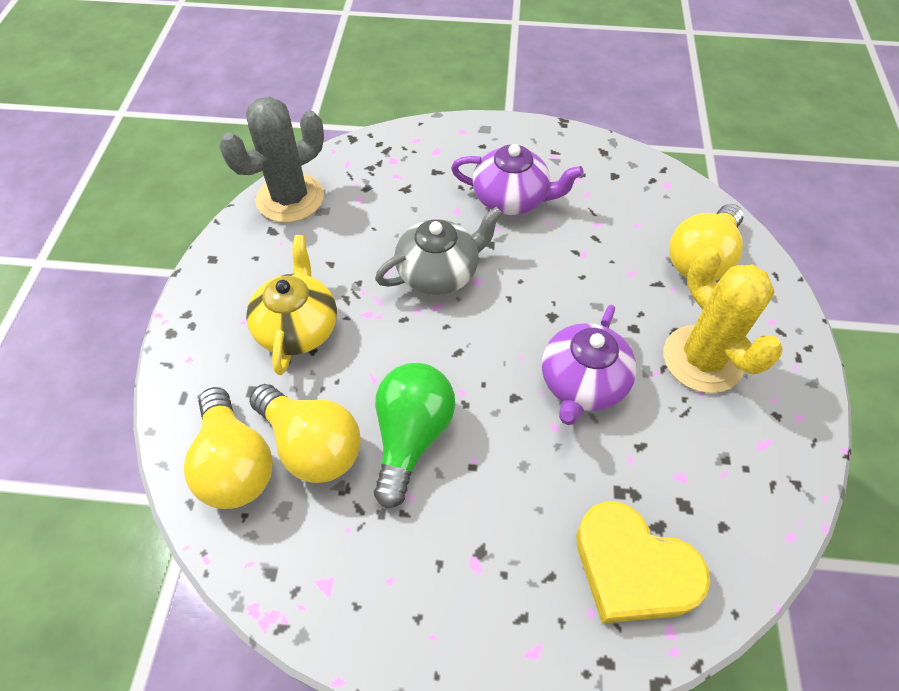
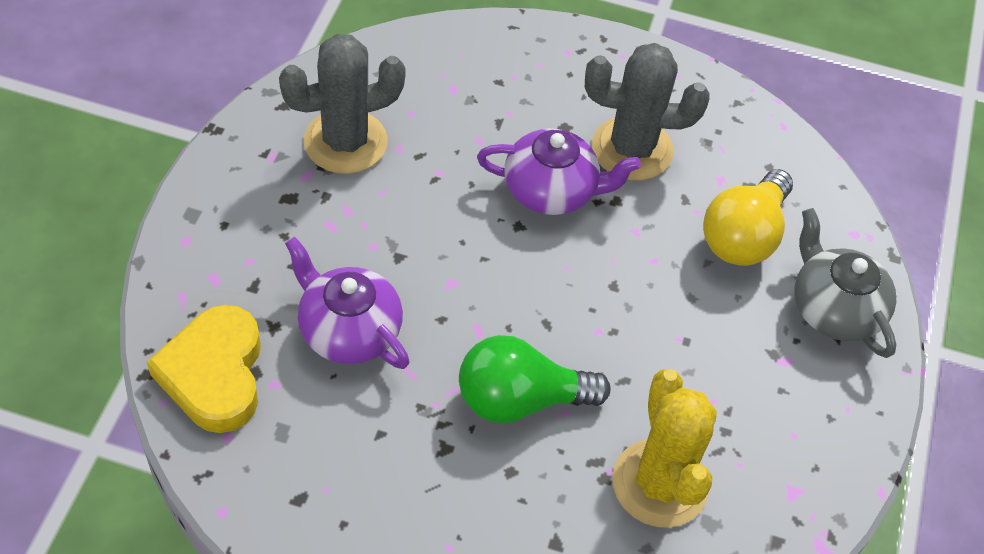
grey cactus: [219,96,324,223] = 1 -> [279,34,406,174] [585,43,710,180] = 2
yellow light bulb: [184,387,273,509] [249,384,361,483] [669,204,744,281] = 3 -> [703,169,793,266] = 1
yellow teapot: [246,235,337,375] = 1 -> none = 0

